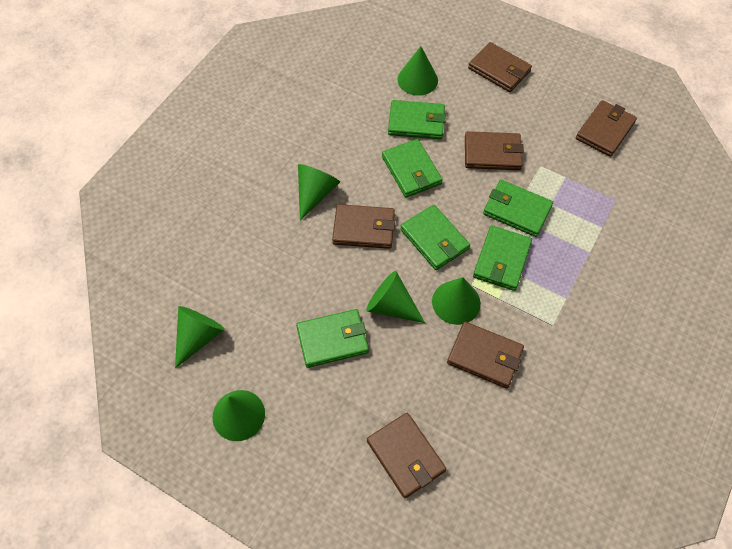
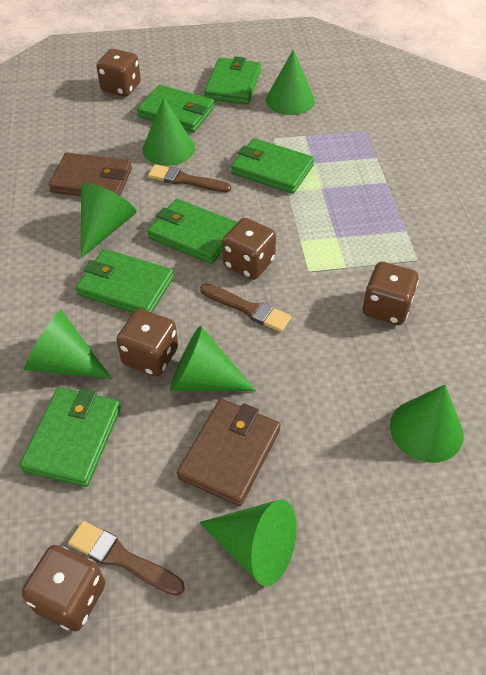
brown brush: none = 0 -> [68,521,185,596] [148,164,231,192] [200,284,291,332] = 3
brown dice: none = 0 -> [22,545,105,631] [96,49,141,97] [116,309,178,376] [222,218,276,280] [362,262,419,325] = 5
brown wallet: [332,204,395,249] [367,413,446,498] [447,322,524,388] [465,131,524,170] [468,42,532,92] [576,100,637,157] = 6 -> [49,153,132,196] [177,399,281,506] = 2
green cone: [175,306,225,368] [212,390,265,441] [298,164,340,221] [366,271,425,323] [397,46,438,96] [432,277,481,325] = 6 -> [24,310,112,379] [81,183,136,258] [142,97,195,166] [170,326,256,391] [199,499,296,586] [266,49,315,115] [390,385,464,463] = 7

